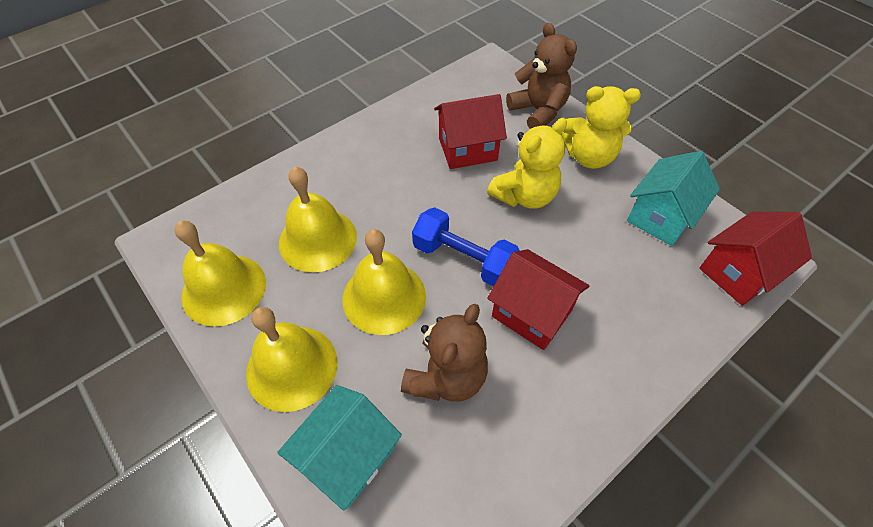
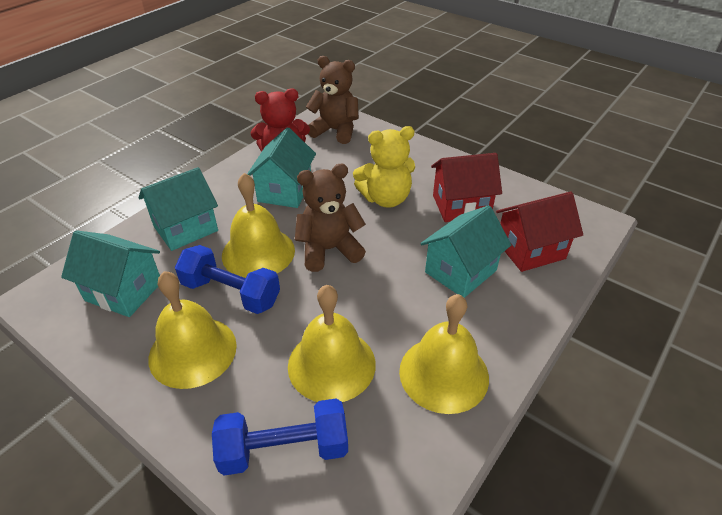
blue dumbbell: [412,207,520,286] = 1 -> [175,245,280,314] [212,399,348,476] = 2
red house: [434,94,507,169] [487,249,589,350] [699,212,812,306] = 3 -> [431,153,502,222] [496,191,583,272] = 2
red teddy bear: none = 0 -> [251,88,310,152] = 1
turquoise house: [277,385,402,511] [627,151,720,246] = 2 -> [61,230,160,317] [139,167,218,251] [247,127,316,208] [420,205,511,298] = 4
yellow teddy bear: [487,118,567,209] [561,86,641,169] = 2 -> [353,126,415,208] = 1

